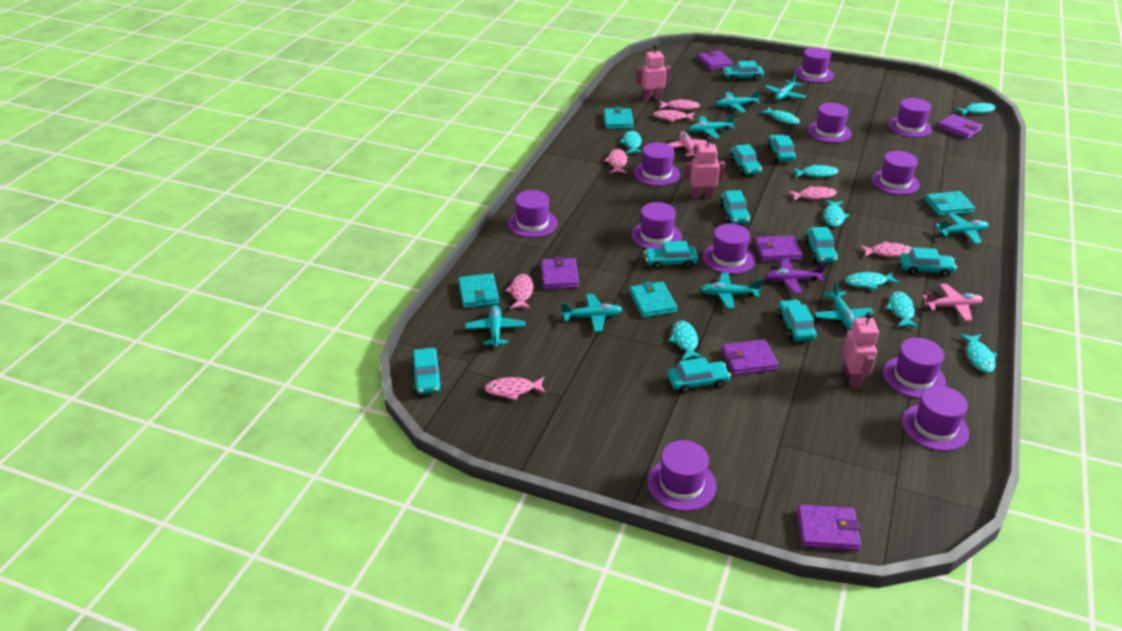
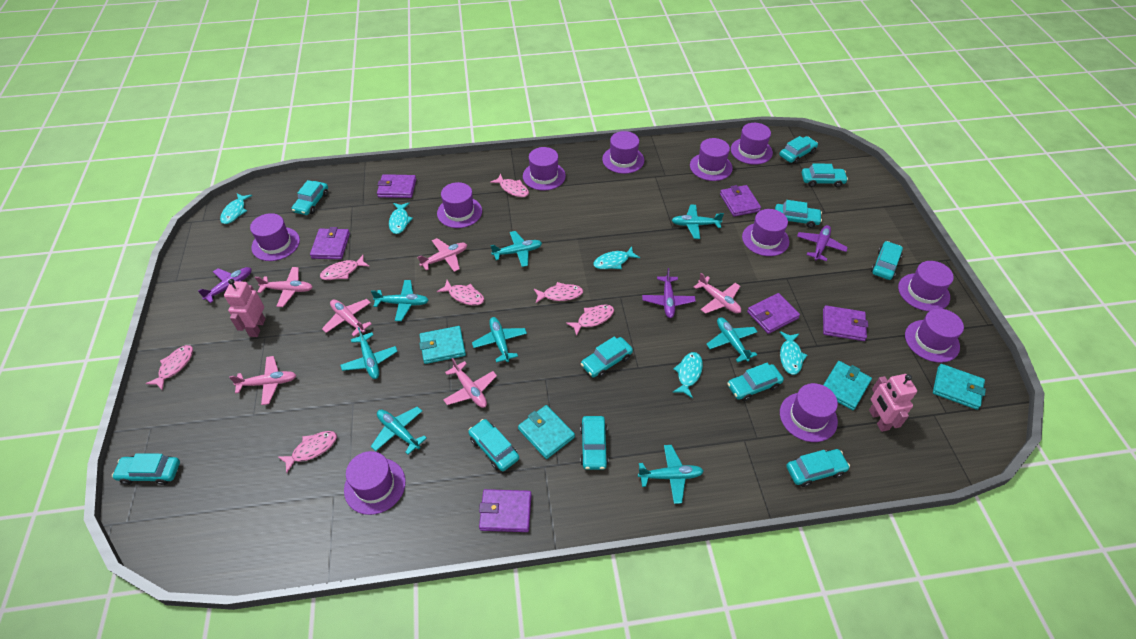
pink plane: [668,131,711,158] [922,284,983,321] = 2 -> [229,356,296,405] [255,267,313,307] [322,299,372,336] [417,238,467,272] [443,358,497,408] [694,273,741,314] = 6
pink robot: [636,44,670,101] [684,137,725,199] [842,312,879,388] = 3 -> [224,279,266,337] [869,374,917,432] = 2
purple plane: [765,259,826,294] = 1 -> [198,267,251,303] [642,268,696,318] [797,225,848,261] = 3
turquoise car: [411,348,443,394] [644,241,698,269] [667,357,731,394] [720,190,750,224] [723,61,764,81] [730,144,762,175] [767,135,796,162] [777,300,816,341] [805,227,838,263] [900,247,957,277] = 10 -> [112,453,180,485] [292,180,328,215] [468,419,519,471] [580,416,609,470] [581,336,633,378] [727,363,784,401] [775,200,822,228] [779,136,818,164] [786,449,850,487] [802,163,848,187] [871,241,903,280] = 11
turquoise fish: [619,131,643,154] [669,321,703,360] [760,107,800,124] [792,164,839,178] [824,199,849,227] [845,272,900,290] [886,291,919,328] [955,103,996,115] [959,334,997,373] = 9 -> [220,193,252,224] [389,202,413,234] [593,246,640,269] [673,352,703,398] [780,331,807,375] = 5

